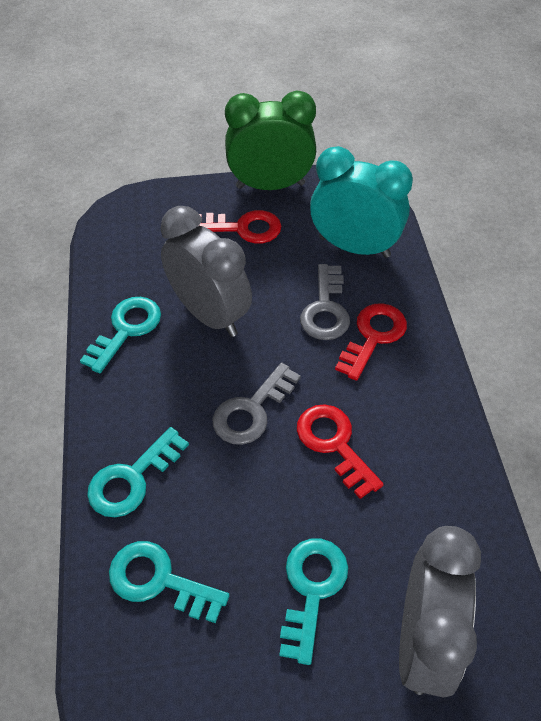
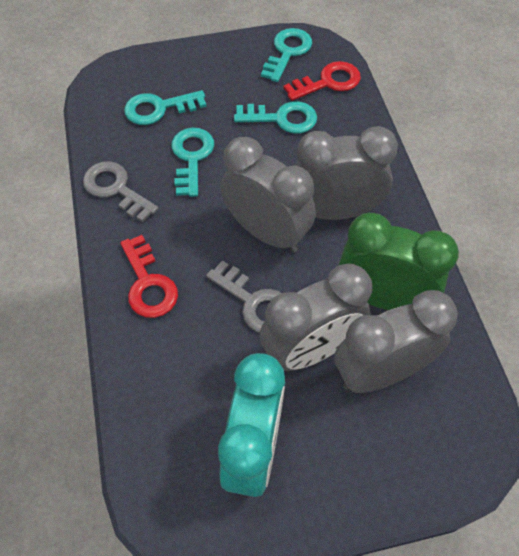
grey clock: [161,206,252,337] [399,526,481,698] = 2 -> [221,137,316,252] [260,263,372,371] [295,126,398,220] [334,290,458,393] = 4
red key: [199,210,282,244] [297,404,384,499] [335,303,407,381] = 3 -> [120,235,178,318] [284,61,361,101] = 2

